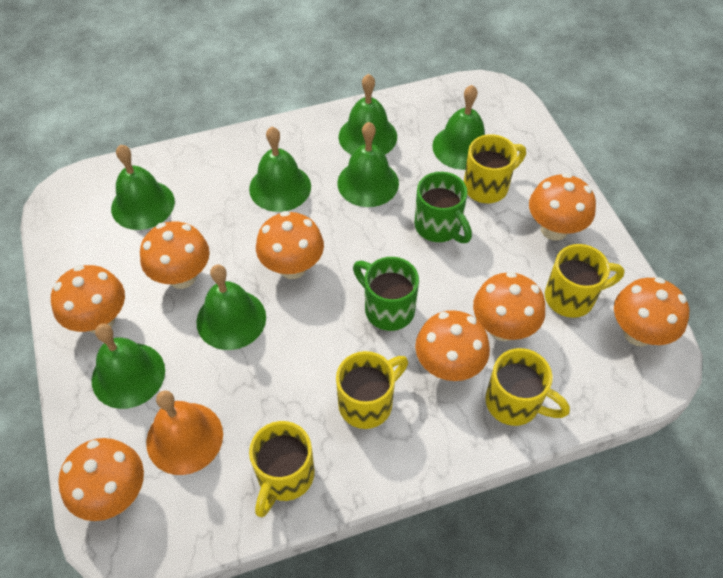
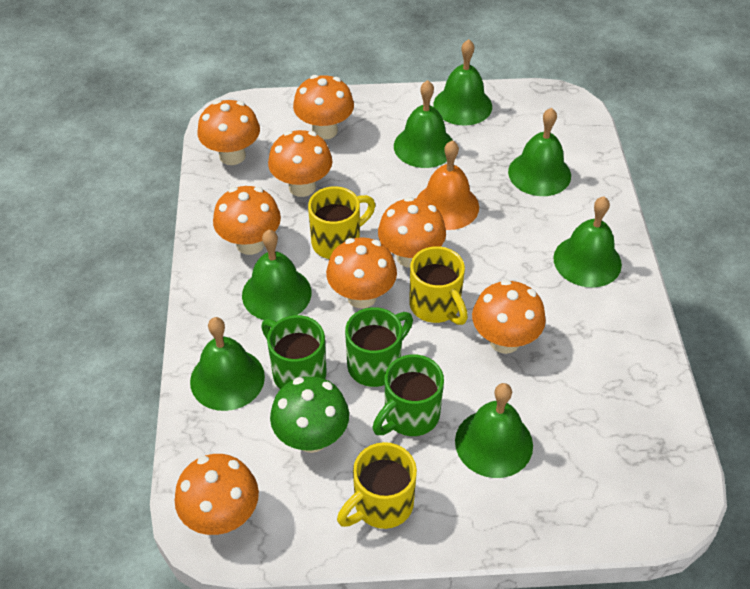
green mug: [353,257,419,331] [414,172,472,243] = 2 -> [261,315,327,389] [345,307,413,387] [372,354,444,436] = 3
green mushroom: none = 0 -> [270,376,349,453] = 1
yellow mug: [249,421,315,517] [336,351,408,429] [464,134,526,203] [485,348,570,426] [545,244,625,318] = 5 -> [308,186,375,259] [337,442,417,529] [409,246,468,325] = 3

